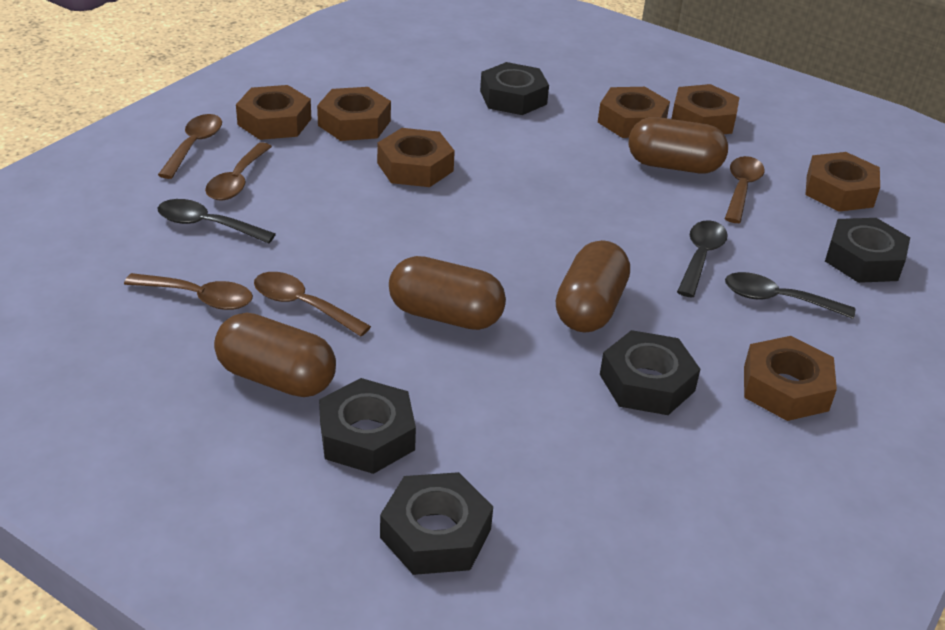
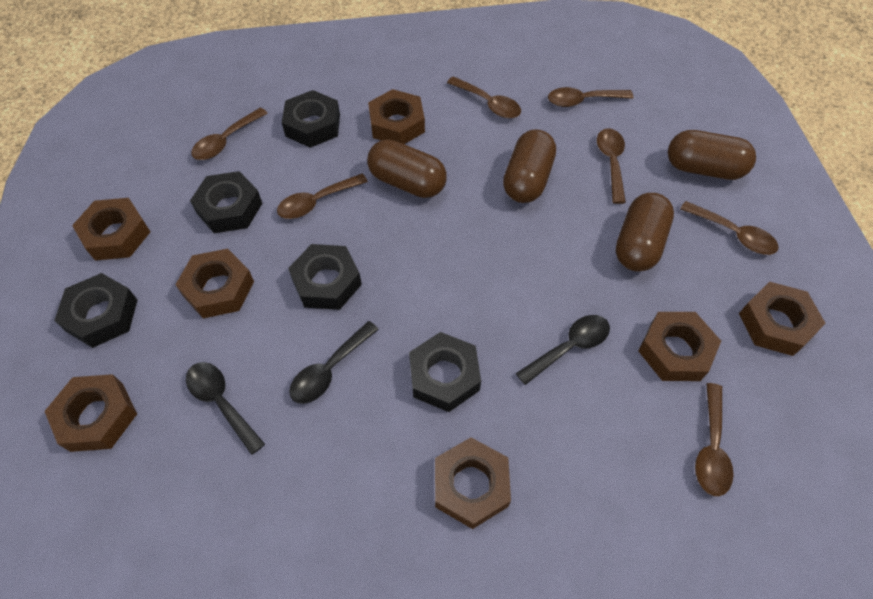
brown spoon: [124,273,253,310] [158,114,222,179] [205,142,272,201] [254,272,371,336] [725,156,764,223] = 5 -> [191,108,268,160] [277,174,368,219] [447,76,521,118] [548,87,633,107] [597,128,626,204] [680,201,779,255] [695,383,734,496] = 7

